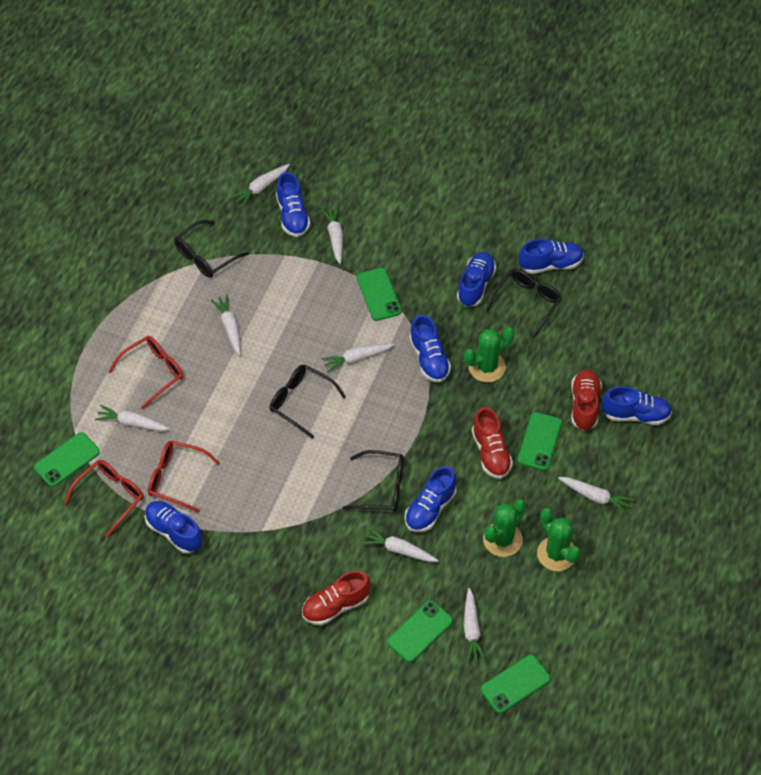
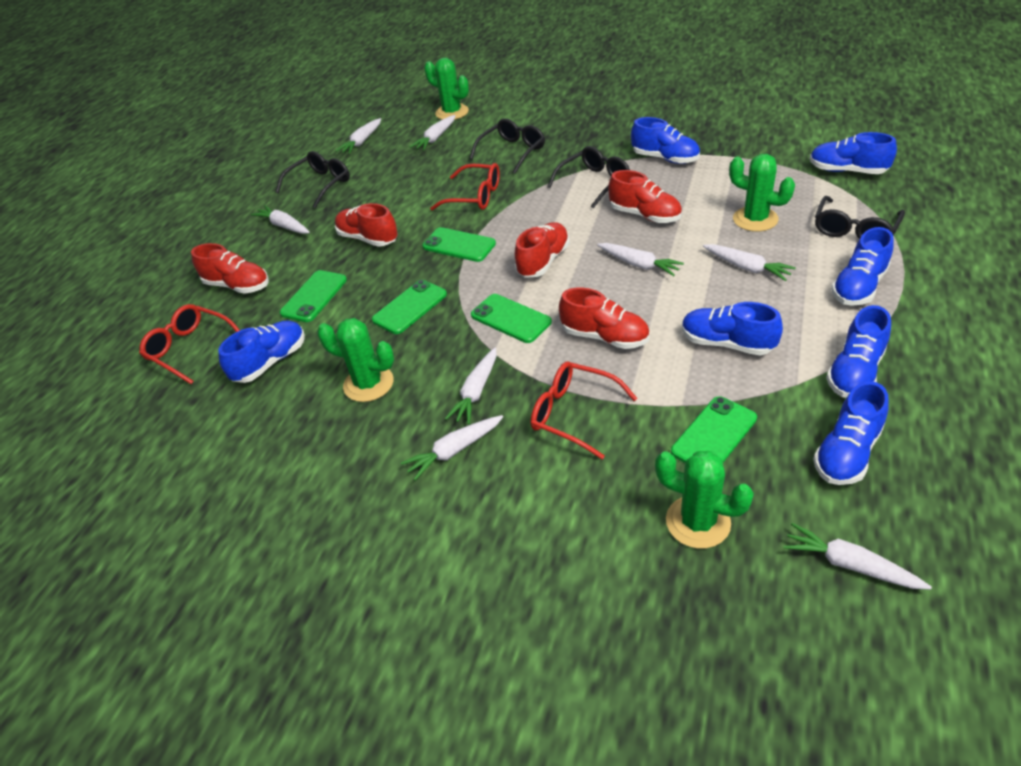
green cactus: [464,327,514,382] [483,499,526,557] [537,508,581,571] = 3 -> [317,318,394,402] [424,58,469,120] [655,451,754,549] [729,154,795,232] = 4
red shoe: [302,571,371,626] [472,407,513,479] [571,369,602,431] = 3 -> [191,243,269,294] [335,203,398,247] [515,222,570,278] [559,287,649,349] [608,170,682,223] = 5

